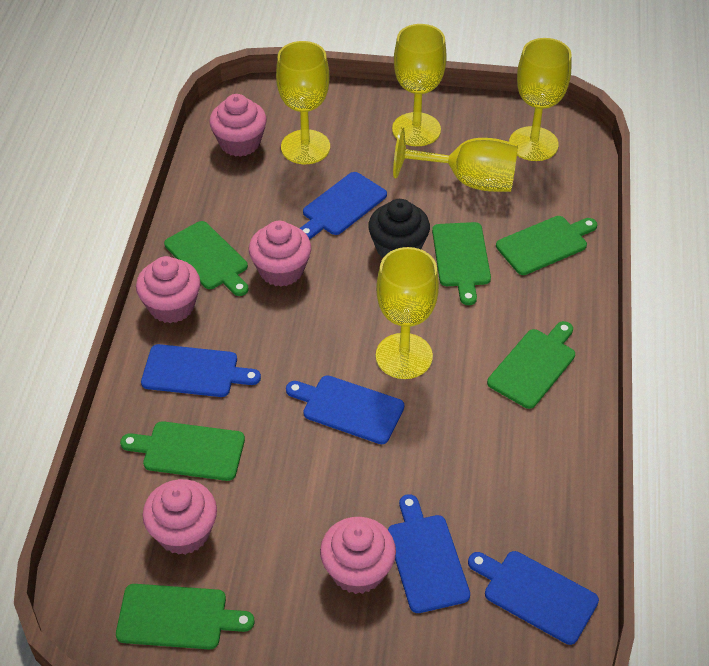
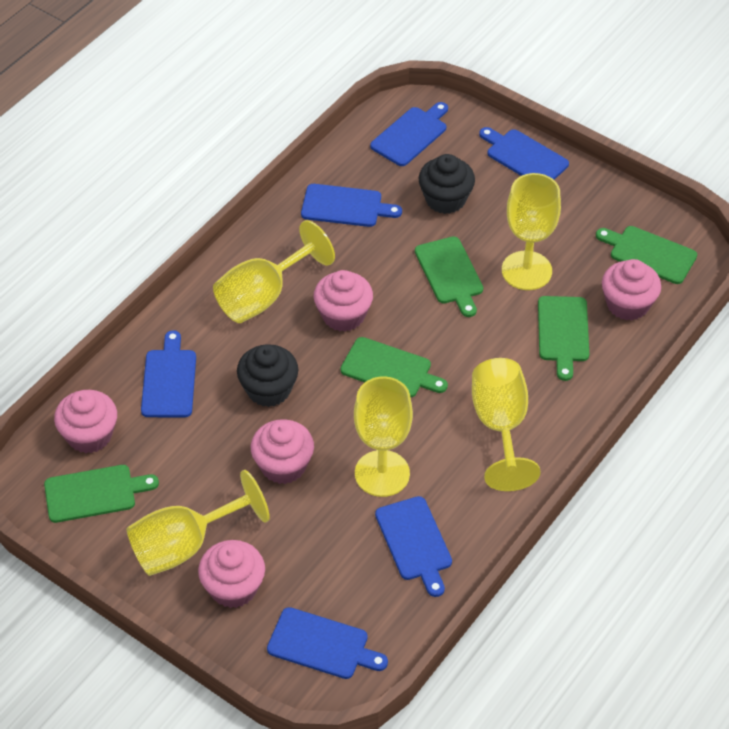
black cupcake: [368,199,430,258] = 1 -> [237,344,298,407] [419,154,475,214] = 2
blue cutting board: [141,344,261,397] [286,375,404,444] [300,172,387,239] [388,494,470,613] [468,551,599,645] = 5 -> [141,330,196,417] [267,607,388,679] [301,184,402,227] [370,102,448,166] [375,496,452,597] [479,127,569,180] = 6
green cutting board: [116,584,255,649] [120,421,245,481] [164,221,249,296] [432,222,491,305] [487,321,575,409] [496,216,597,275] = 6 -> [44,465,159,523] [340,337,448,397] [415,236,483,317] [538,296,589,381] [596,226,697,284] = 5

